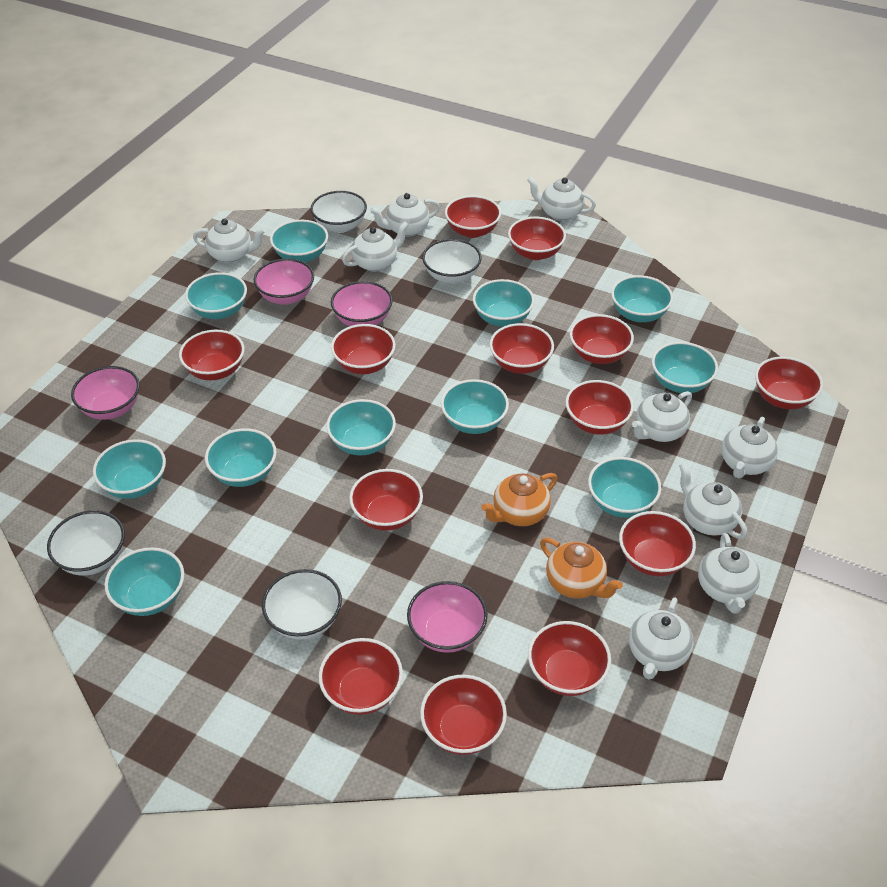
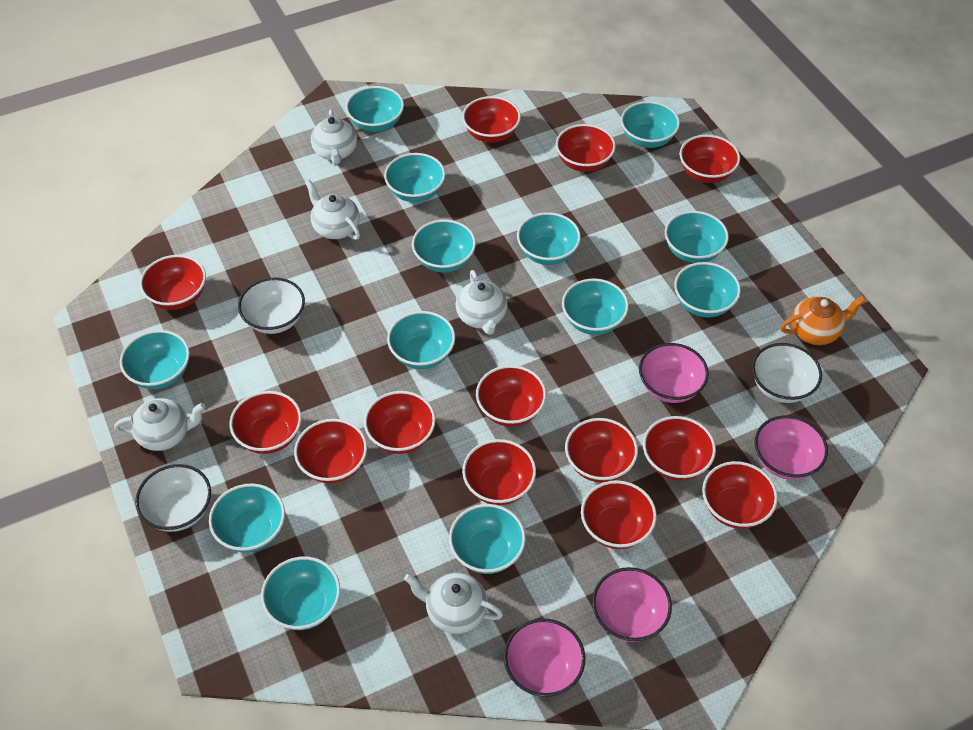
orange teapot: [481,473,557,526] [540,538,623,599] = 2 -> [780,296,866,345] = 1
turquoise bowl: [93,439,166,499] [105,547,184,616] [185,272,247,319] [205,428,277,487] [270,220,328,263] [326,399,396,455] [441,379,509,434] [473,279,534,327] [588,457,661,518] [611,275,673,322] [652,342,718,393] = 11 -> [120,330,190,389] [209,483,285,552] [261,557,340,630] [346,86,404,132] [384,153,445,202] [387,311,455,369] [412,220,476,273] [449,504,526,574] [517,212,581,265] [562,278,629,335] [621,101,680,148] [665,211,729,263] [674,262,741,318] = 13
white bowl: [47,510,125,576] [262,569,342,640] [310,191,367,233] [422,239,482,284] = 4 -> [135,464,211,532] [238,277,305,334] [752,343,822,403] = 3
white teapot: [193,218,266,263] [342,222,409,271] [370,193,440,237] [527,177,596,221] [629,597,694,680] [632,391,692,442] [679,462,747,539] [698,533,760,614] [721,417,778,478] = 9 -> [114,398,206,451] [305,180,360,240] [311,109,357,164] [404,573,503,634] [456,270,507,335] = 5

